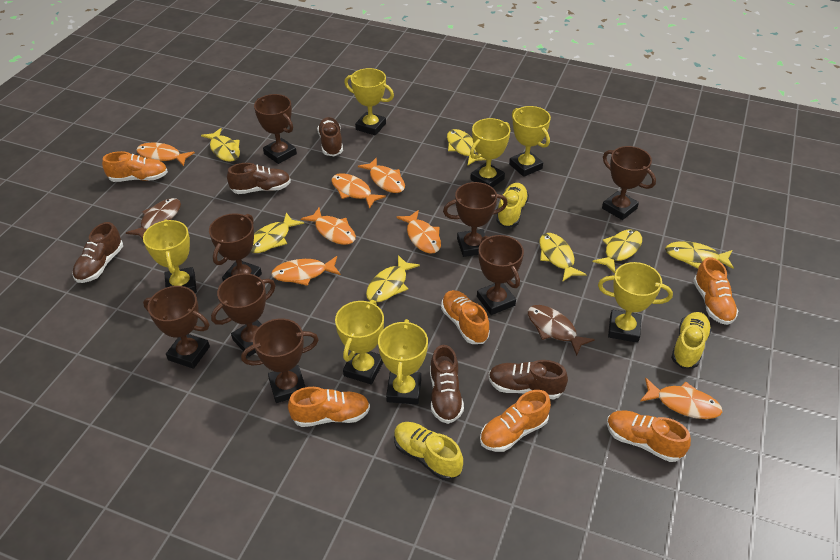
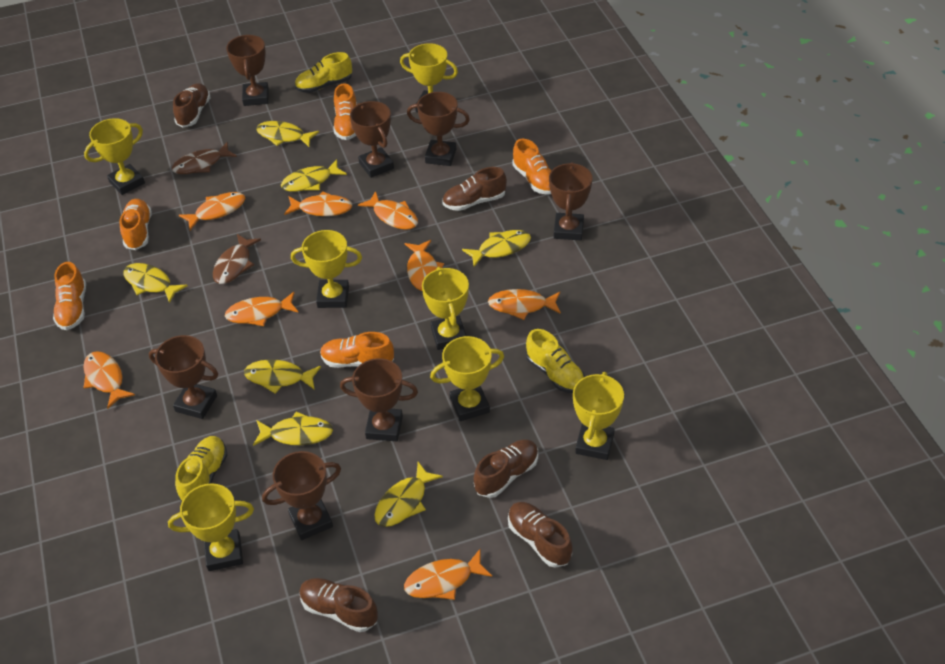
brown trophy: [143,286,210,369] [209,213,262,281] [211,273,276,357] [241,318,319,403] [254,94,297,164] [443,182,508,257] [477,235,524,315] [602,146,656,220] = 8 -> [149,335,218,419] [226,35,269,106] [262,451,341,540] [340,358,418,441] [350,101,394,178] [407,92,470,166] [549,162,592,240] = 7
orange fish: [136,143,195,166] [271,256,341,286] [301,208,356,245] [332,173,386,209] [358,157,405,193] [396,210,441,254] [640,378,723,419] = 7 -> [83,351,135,409] [179,192,245,230] [225,292,299,326] [284,191,352,216] [358,191,418,230] [404,549,492,600] [405,240,444,291] [488,289,561,320] = 8
orange shoe: [102,151,168,182] [288,387,370,427] [441,290,490,344] [480,390,551,452] [607,411,691,462] [693,257,738,325] = 6 -> [53,262,86,330] [120,199,152,250] [320,332,394,368] [334,83,357,140] [512,139,551,195] = 5

